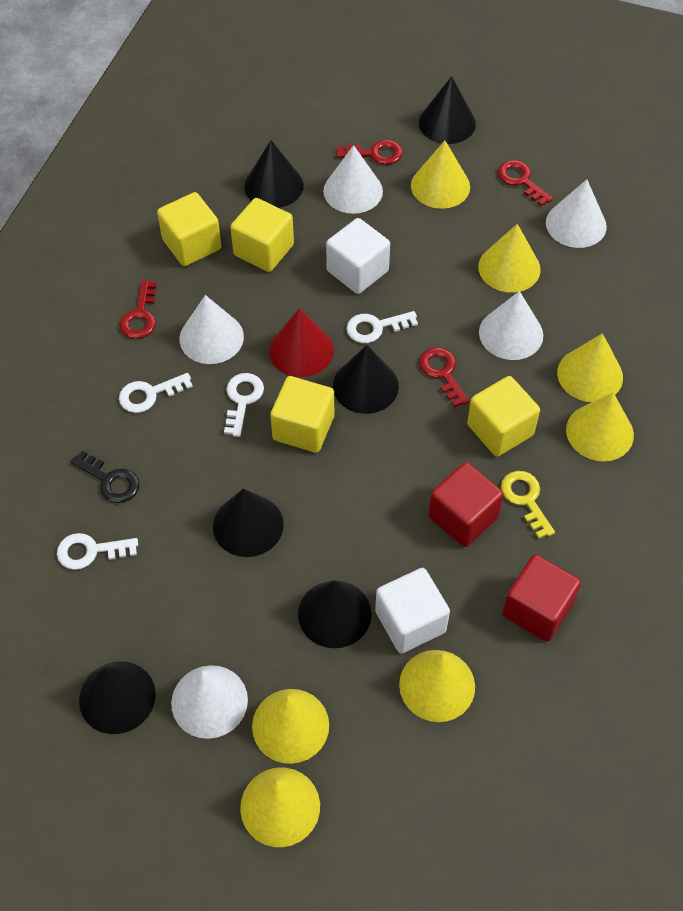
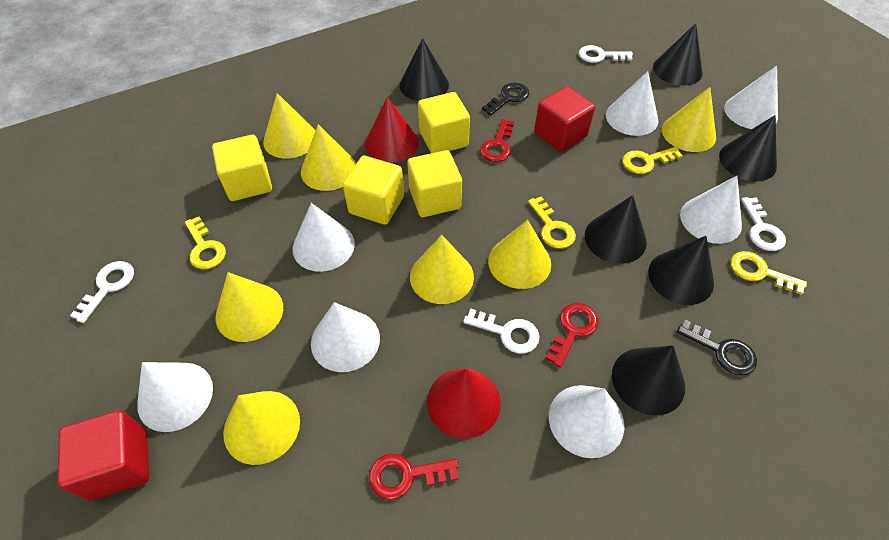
black key: [71,450,140,503] = 1 -> [482,82,529,115] [677,320,757,375] = 2
red cone: [269,308,334,377] = 1 -> [365,97,419,163] [427,368,501,439] = 2
red key: [119,280,157,339] [336,140,403,165] [419,347,469,408] [497,160,553,206] = 4 -> [369,453,459,500] [480,119,514,162] [545,303,598,368] = 3
white cone: [171,665,248,739] [180,295,244,364] [323,145,383,214] [479,291,543,360] [546,179,607,248] = 5 -> [137,362,213,432] [293,203,355,272] [311,302,380,372] [549,385,624,458] [606,71,659,136] [680,176,742,244] [724,66,778,129] = 7
white cube: [326,218,390,294] [375,568,450,653] = 2 -> none = 0
yellow key: [501,471,555,539] = 1 -> [185,216,226,269] [528,197,576,249] [622,147,683,174] [731,251,807,295] = 4

